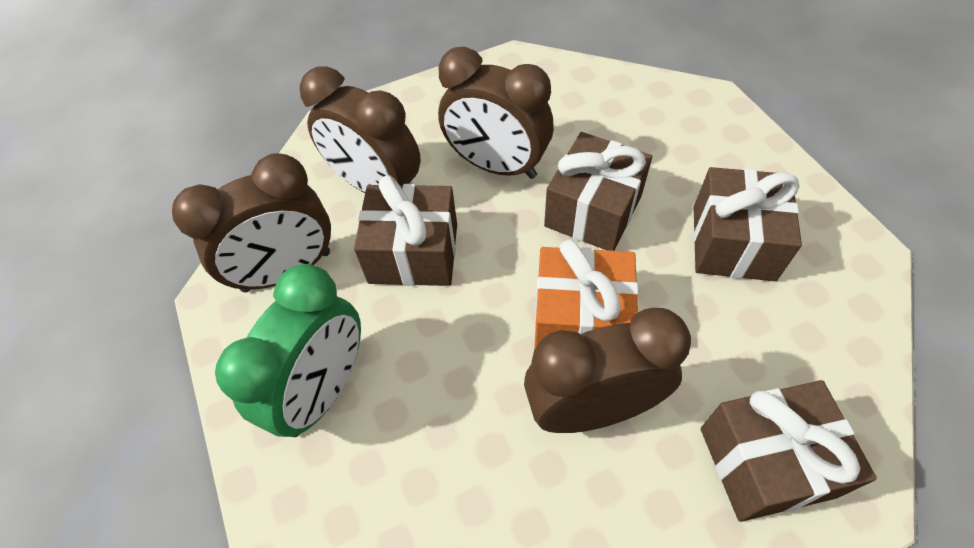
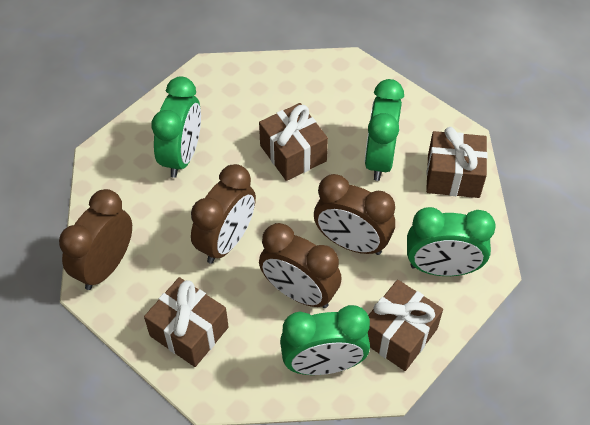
green clock: [215,264,361,437] = 1 -> [151,77,201,178] [280,305,370,375] [365,79,404,181] [407,207,496,276] = 4
orange gift: [534,239,639,350] = 1 -> none = 0

